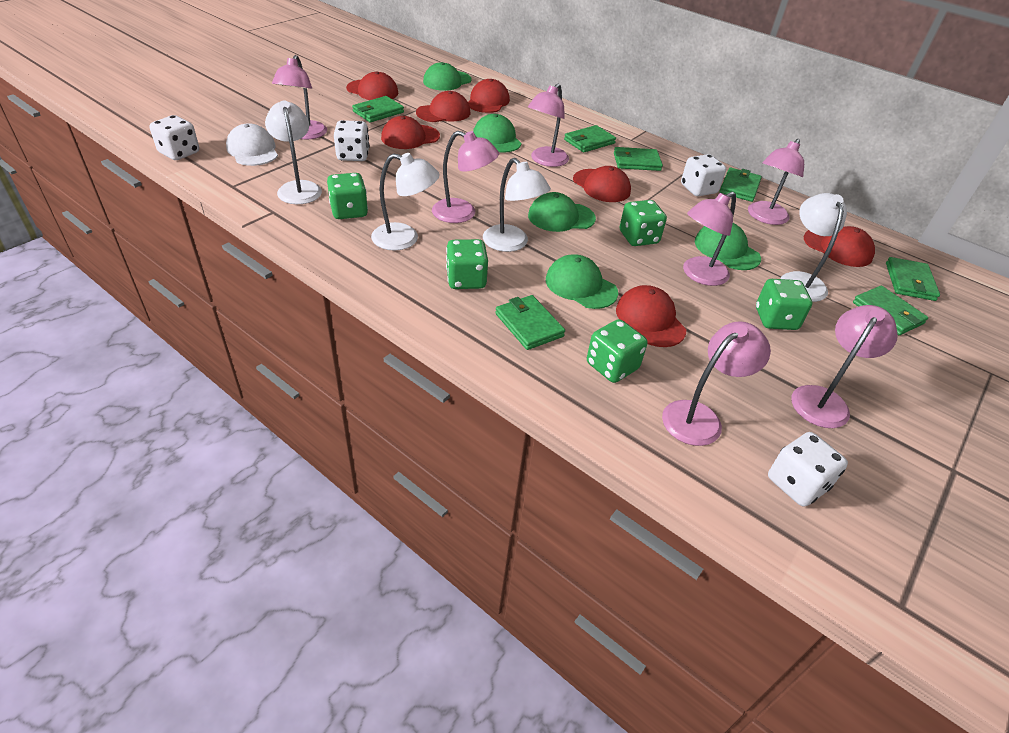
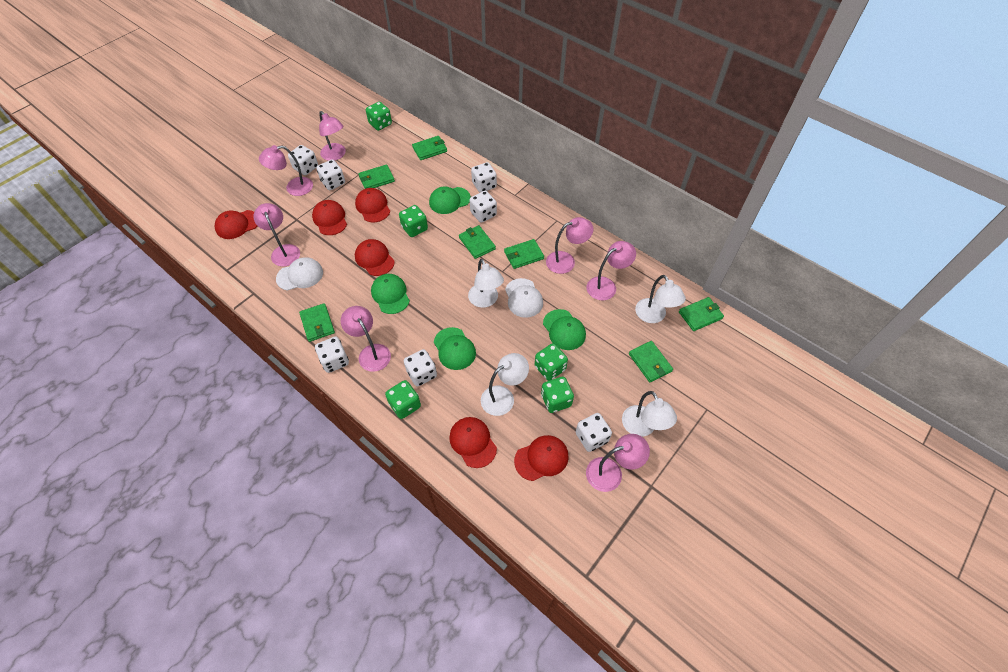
green cap: [423,62,471,91] [473,114,522,153] [528,192,596,232] [546,254,618,309] [695,223,761,270] = 5 -> [371,274,410,314] [429,186,471,214] [434,327,476,370] [543,309,586,350] = 4
red cap: [346,72,398,100] [381,116,440,149] [416,91,470,122] [468,79,510,113] [573,166,631,202] [616,285,686,347] [804,226,875,267] = 7 -> [215,210,257,239] [312,200,347,235] [355,188,390,222] [355,239,395,276] [449,417,497,468] [514,435,569,481] = 6
white cap: [226,123,278,166] = 1 -> [276,257,323,291] [505,278,543,318] = 2
white dice: [150,115,199,160] [334,120,370,161] [681,154,726,196] [768,432,848,507] = 4 -> [288,145,318,175] [315,337,349,373] [316,159,345,190] [404,349,437,387] [470,191,497,223] [471,162,497,192] [576,413,612,452] = 7

